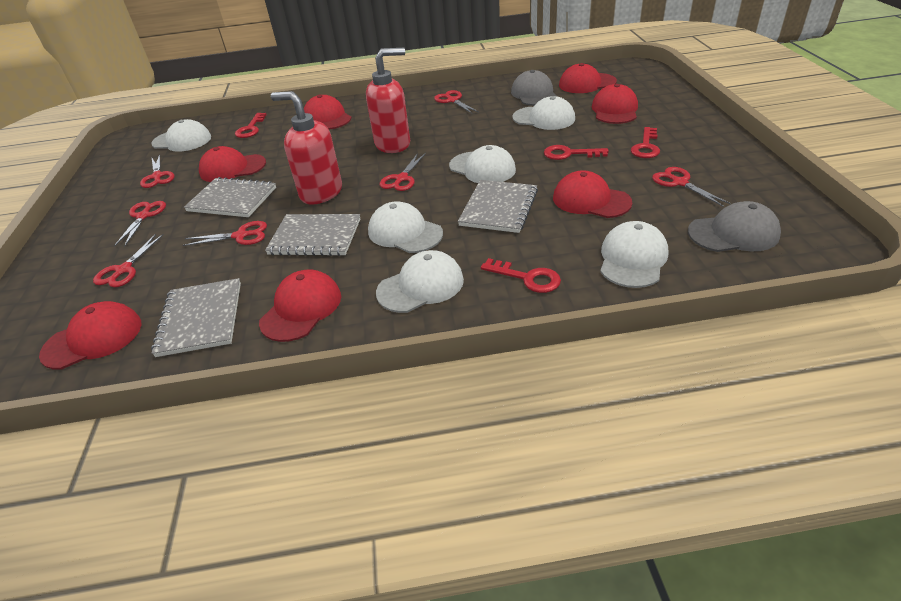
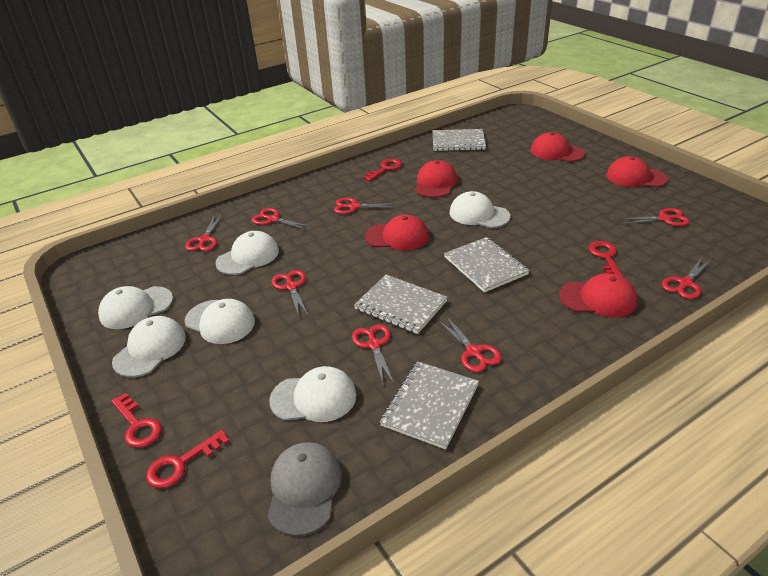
grey cap: [511,70,558,106] [688,201,781,252] = 2 -> [267,442,342,536] = 1
red cap: [39,301,141,370] [199,146,266,182] [259,269,341,342] [304,95,352,130] [553,170,632,218] [559,63,617,93] [592,84,638,124] = 7 -> [365,214,429,251] [415,160,458,198] [531,132,585,162] [559,273,637,318] [606,156,668,188] = 5
red scissors: [93,234,164,287] [114,201,166,247] [140,154,175,188] [183,221,267,246] [380,153,426,191] [434,90,479,113] [652,167,731,207] = 7 -> [185,214,222,251] [251,208,312,230] [272,270,308,316] [334,198,397,214] [352,324,394,384] [437,316,502,372] [618,208,690,226] [662,257,712,299] = 8
red soap dispenser: [271,91,342,205] [366,48,410,153] = 2 -> none = 0

